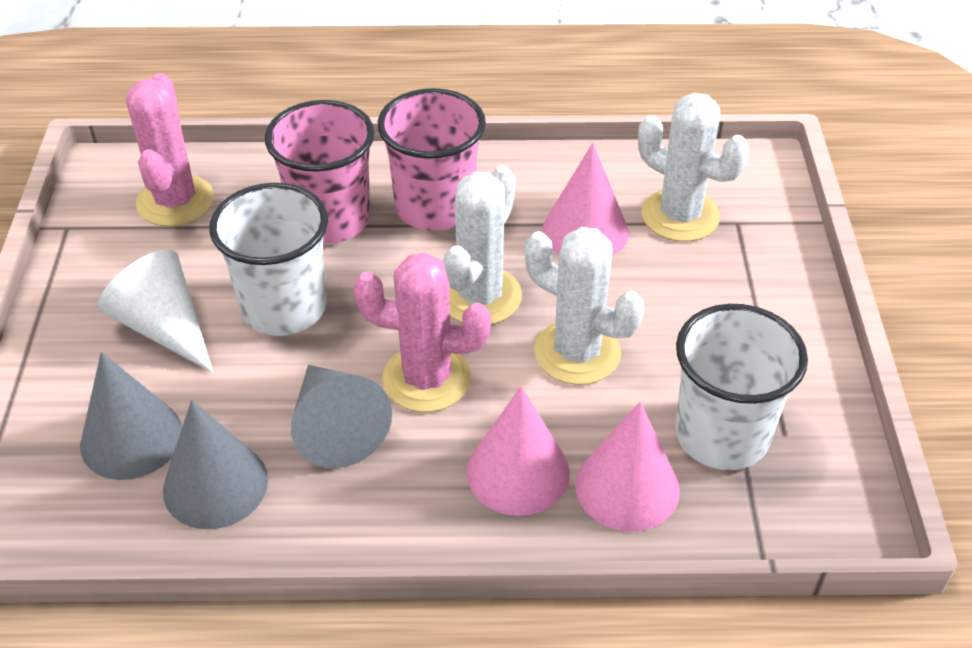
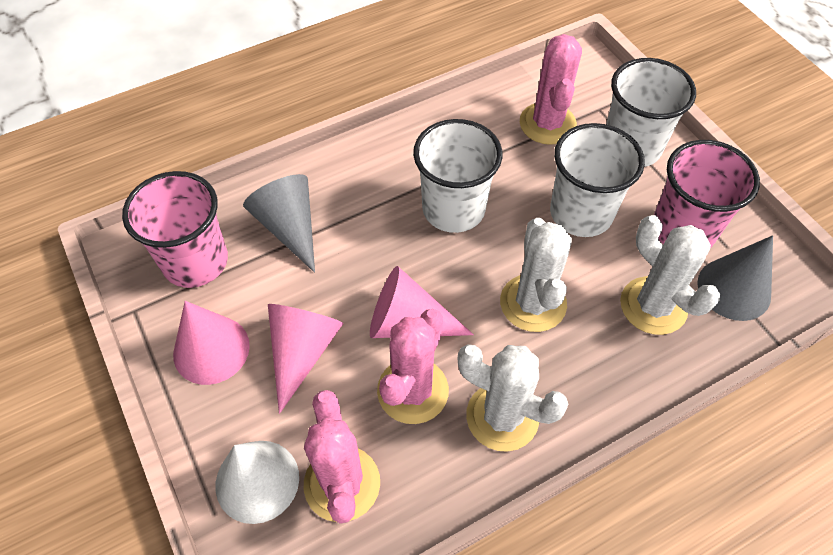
grey cone: [80,352,182,480] [163,400,268,529] [291,365,392,468] = 3 -> [243,174,315,273] [697,235,773,321] = 2
pink cactus: [126,73,214,227] [354,253,491,412] = 2 -> [304,390,380,524] [377,309,449,424] [520,34,582,145] = 3
white cup: [209,183,328,336] [675,304,808,470] = 2 -> [413,119,503,233] [550,123,645,237] [606,58,696,167] = 3

